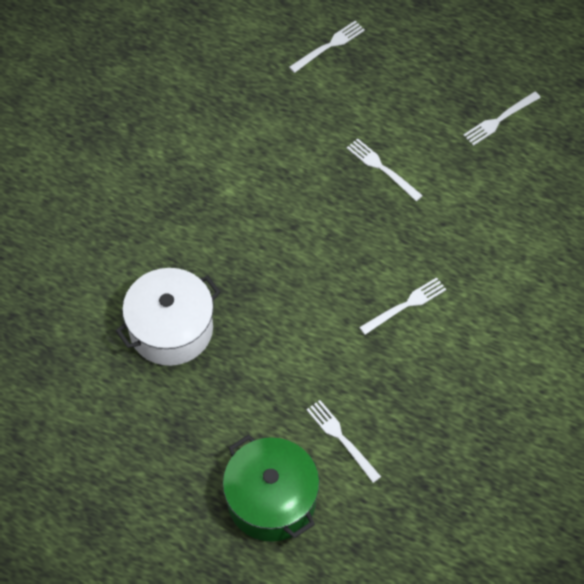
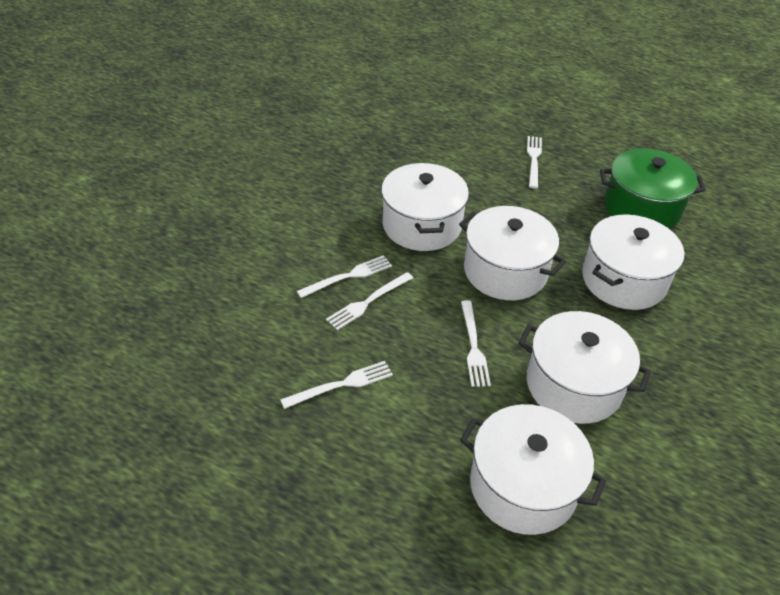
white pot: [116,268,221,366] = 1 -> [381,163,469,251] [459,206,566,300] [460,404,606,535] [519,311,651,424] [582,214,685,310] = 5

